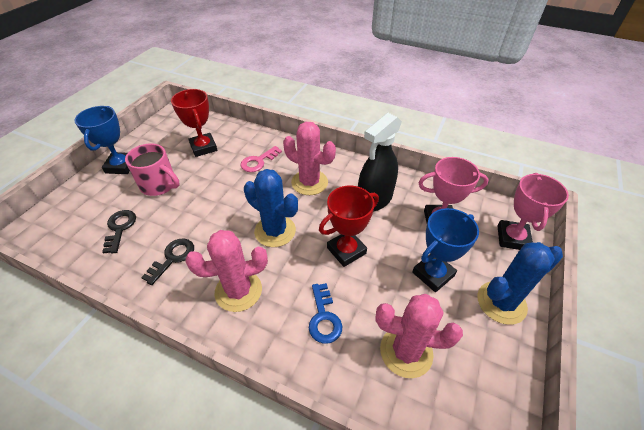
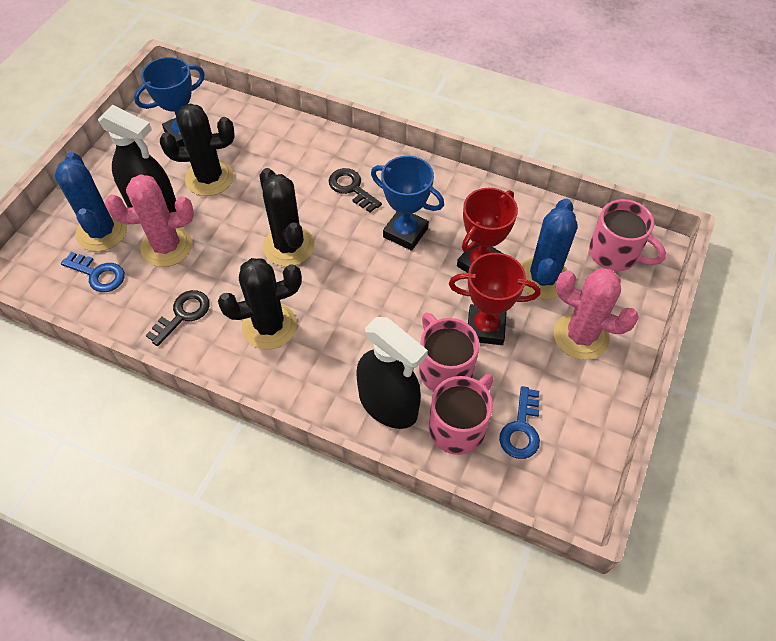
black cactus: none = 0 -> [160,104,235,196] [218,258,302,350] [259,168,314,267] = 3
black spray bottle: [358,113,402,212] = 1 -> [98,105,177,213] [356,317,428,429] = 2
blue key: [309,283,343,344] = 1 -> [61,252,125,292] [499,386,540,459] = 2
pink cactus: [185,230,268,312] [283,122,336,195] [375,294,463,378] = 3 -> [105,174,194,267] [554,268,639,360] = 2
pink key: [240,146,282,172] = 1 -> none = 0
pink mug: [125,143,180,196] = 1 -> [419,312,479,391] [429,374,493,455] [589,199,666,271] = 3
pink trophy: [418,157,489,222] [497,173,569,250] = 2 -> none = 0

